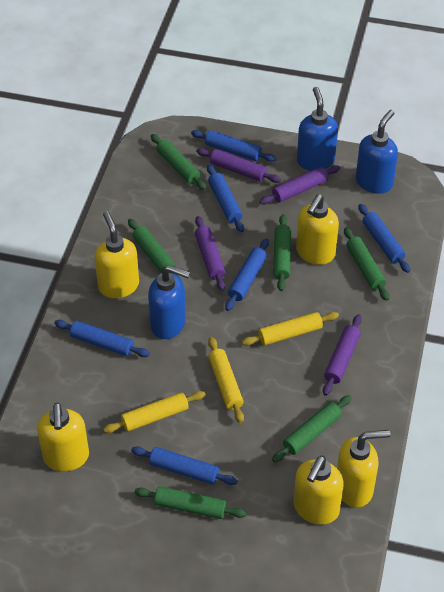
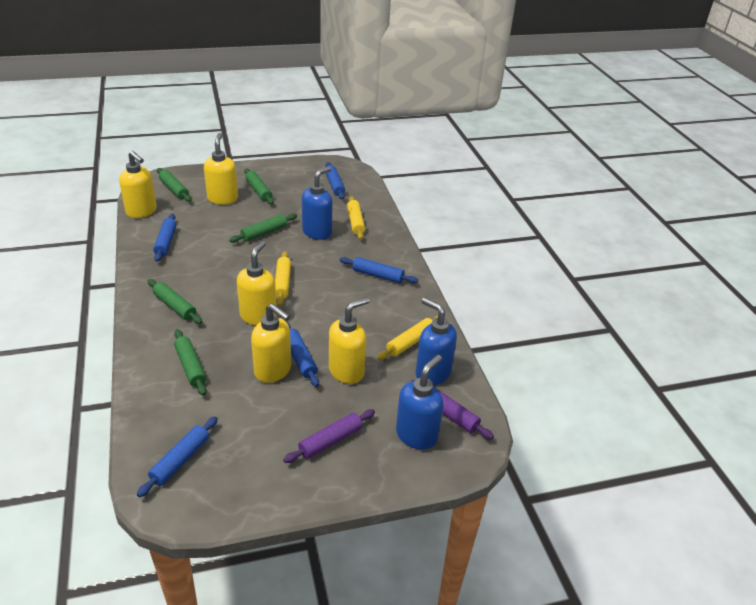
blue rolling pin: [54,320,150,357] [131,446,238,485] [191,130,276,162] [207,164,244,232] [225,238,269,311] [358,204,410,273] = 6 -> [137,416,218,497] [153,214,177,262] [287,322,319,387] [326,162,345,200] [340,257,418,283] = 5
green rolling pin: [128,219,181,279] [135,486,247,519] [151,134,207,190] [272,395,351,462] [273,214,291,291] [344,227,389,301] = 6 -> [148,279,202,324] [157,168,191,202] [174,329,207,396] [229,213,297,243] [244,169,274,205] = 5
purple rolling pin: [195,216,225,291] [196,148,281,183] [260,165,340,205] [323,314,362,396] = 4 -> [283,409,375,463] [411,380,494,439] = 2

